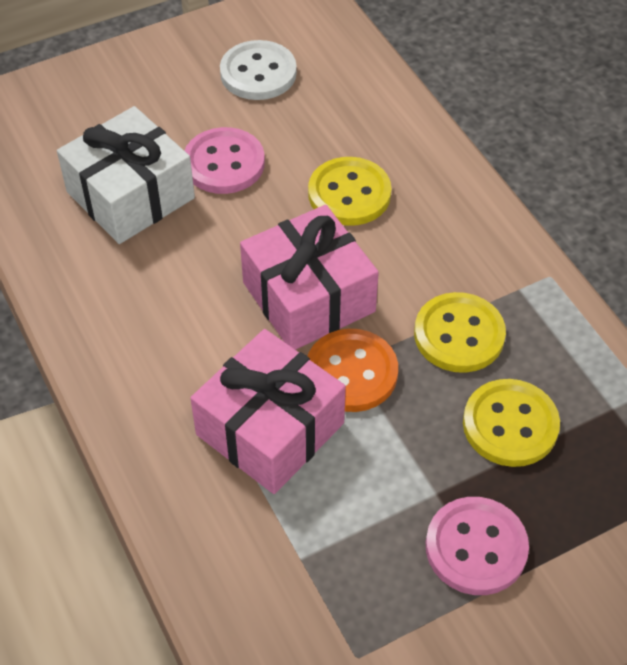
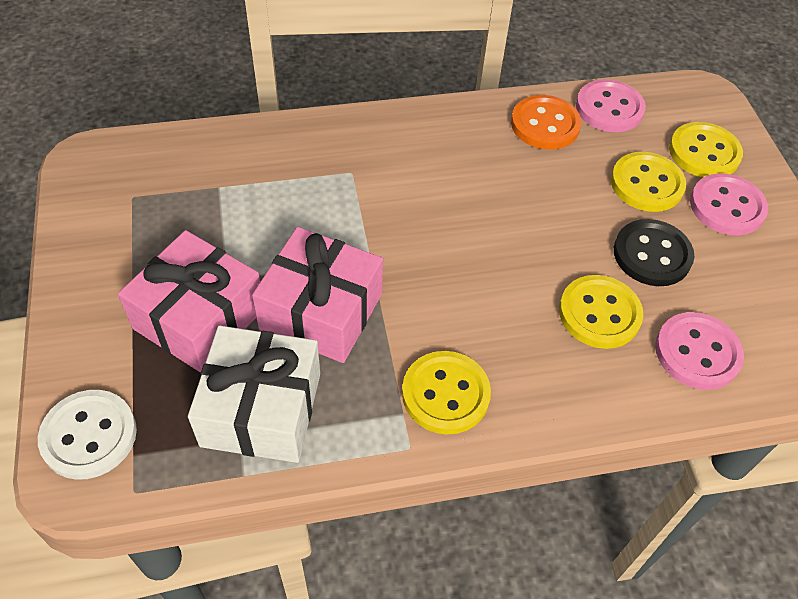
black button: none = 0 -> [614,219,694,286] = 1
pink button: [184,127,265,194] [426,497,529,595] = 2 -> [576,79,646,132] [655,312,744,390] [690,173,768,236] = 3
yellow button: [308,157,391,226] [414,292,506,373] [463,379,560,467] = 3 -> [402,351,491,434] [559,275,643,349] [611,152,686,212] [669,122,743,178] = 4

